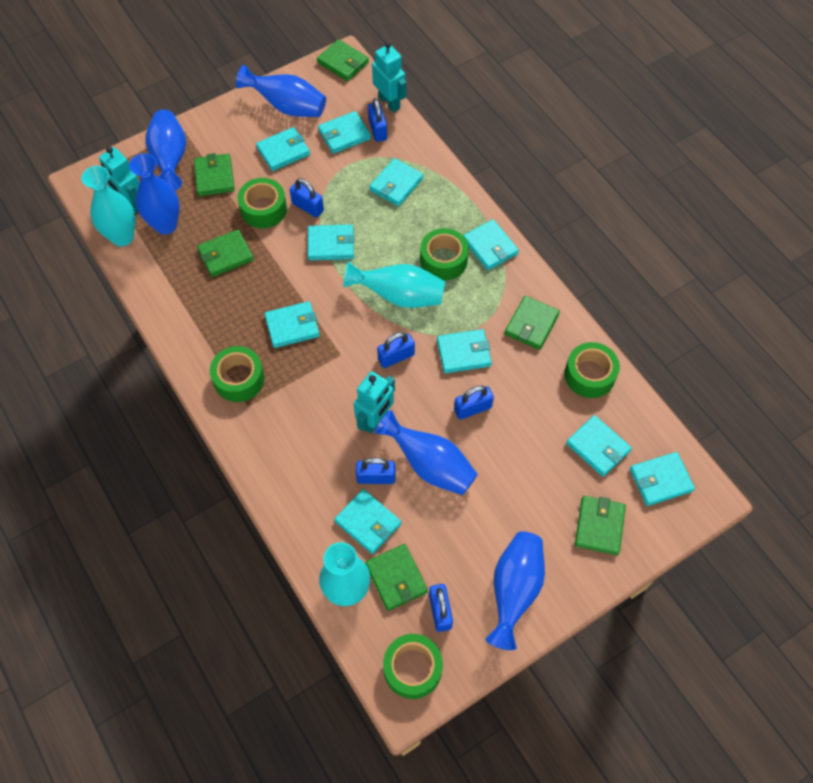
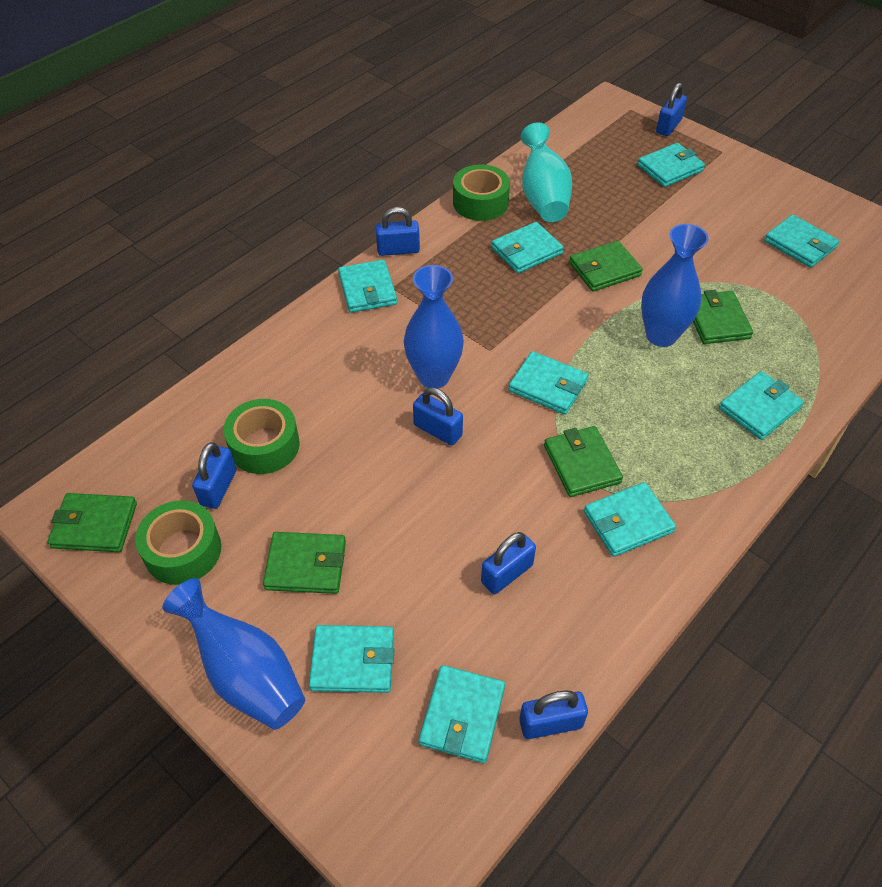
blue vase: [129,153,180,234] [145,109,186,191] [236,65,326,117] [375,410,478,495] [486,532,545,650] = 5 -> [163,578,305,730] [404,265,464,388] [641,224,709,347] = 3
green tape: [210,346,265,402] [237,178,287,228] [383,634,443,699] [420,228,469,281] [565,342,620,398] = 5 -> [135,500,221,585] [223,399,300,474] [453,164,510,221] = 3
green wallet: [194,153,235,196] [197,229,254,277] [317,39,369,81] [365,544,428,611] [505,296,560,350] [575,496,626,555] = 6 -> [47,493,137,552] [263,532,346,594] [544,426,623,497] [569,241,643,291] [693,290,753,344] = 5
turquoise robot: [99,146,139,213] [354,371,395,434] [372,42,406,112] = 3 -> none = 0
turquoise vase: [81,166,136,246] [319,542,370,606] [343,261,445,308] = 3 -> [521,122,572,222] = 1
turquoise wallet: [256,127,310,171] [264,301,320,348] [308,224,355,261] [318,111,371,154] [334,489,401,554] [369,158,423,206] [437,329,492,373] [463,219,519,270] [566,415,632,477] [630,452,695,506] = 10 -> [309,625,394,693] [338,260,397,313] [419,665,505,763] [491,222,564,273] [508,351,588,415] [584,482,676,557] [637,143,705,187] [719,371,804,440] [764,214,839,268] = 9

